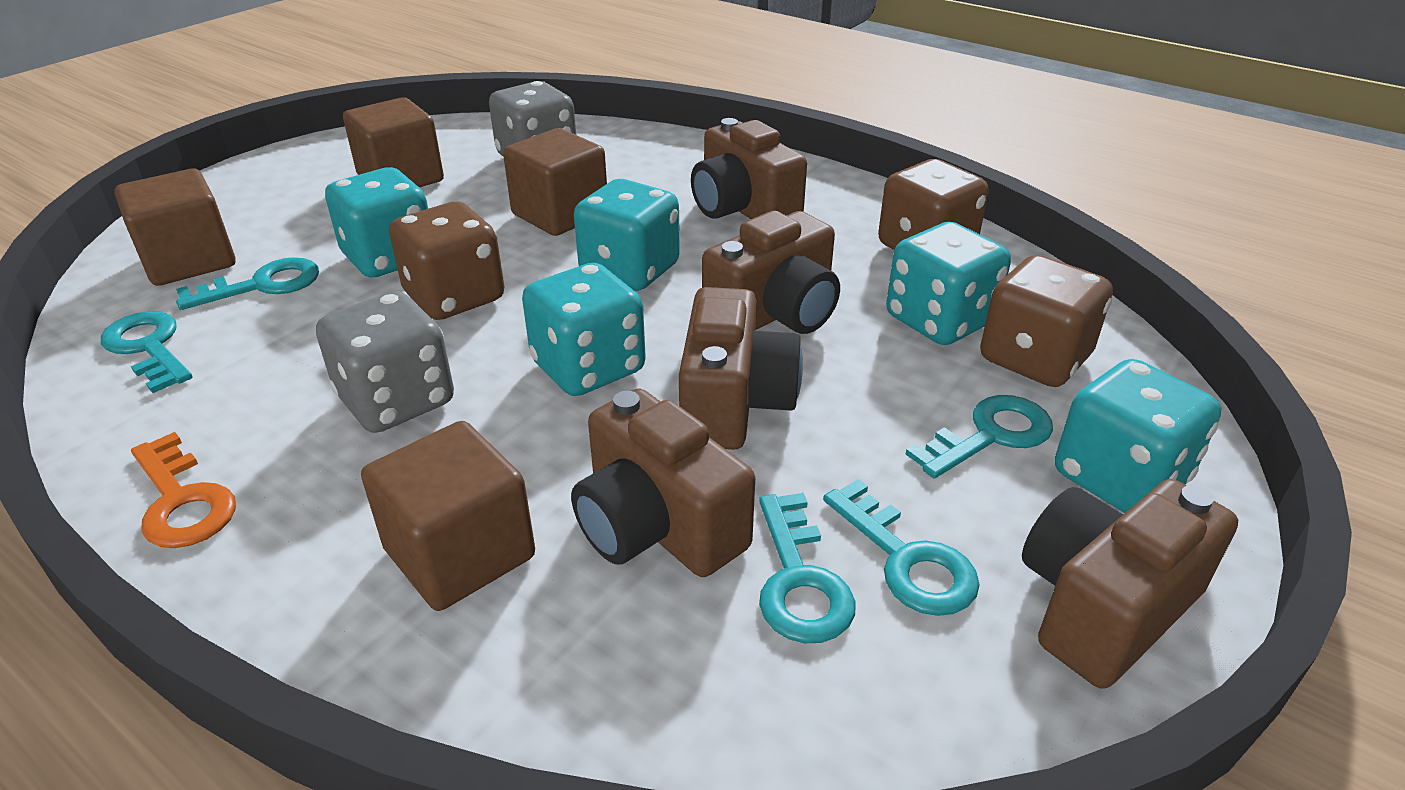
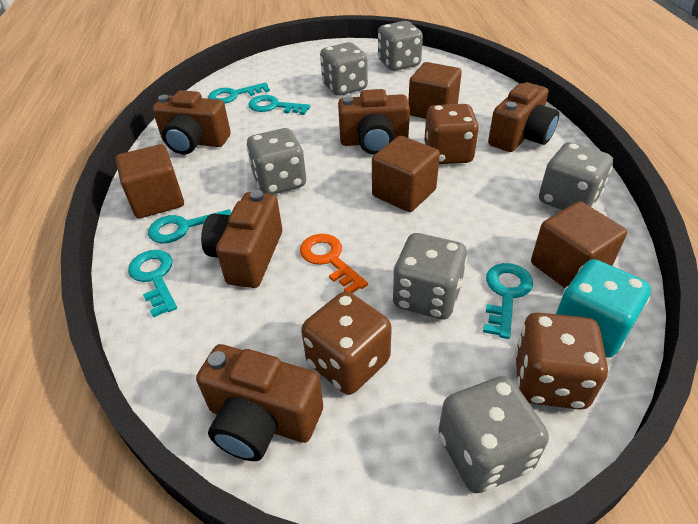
grey dice: [316,291,454,433] [489,81,576,156] = 2 -> [246,128,306,195] [320,42,368,96] [378,21,423,71] [393,233,468,320] [438,376,549,493] [539,142,613,210] = 6
turquoise dice: [325,167,428,278] [522,263,646,396] [574,179,680,291] [886,222,1011,345] [1055,359,1221,513] = 5 -> [555,259,651,358] = 1

